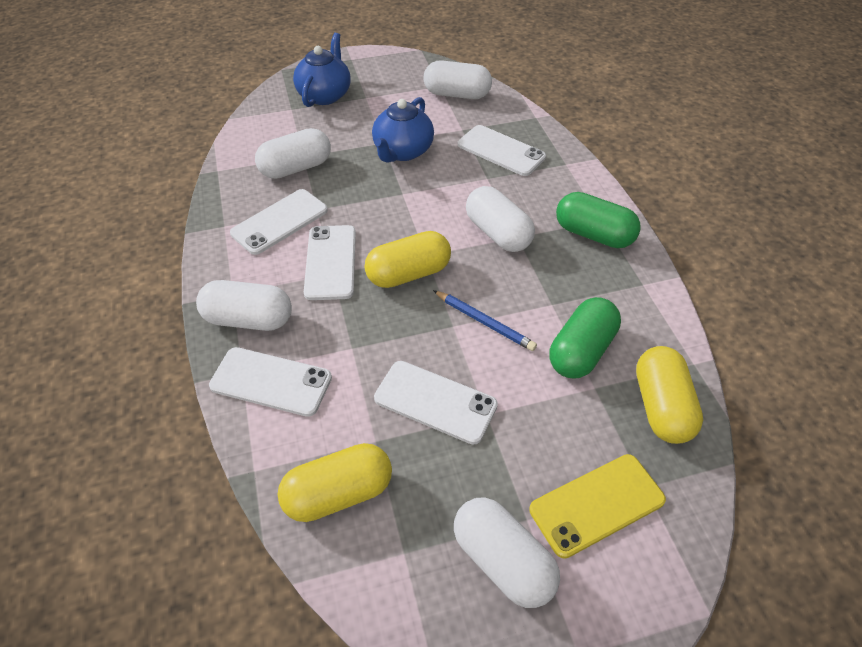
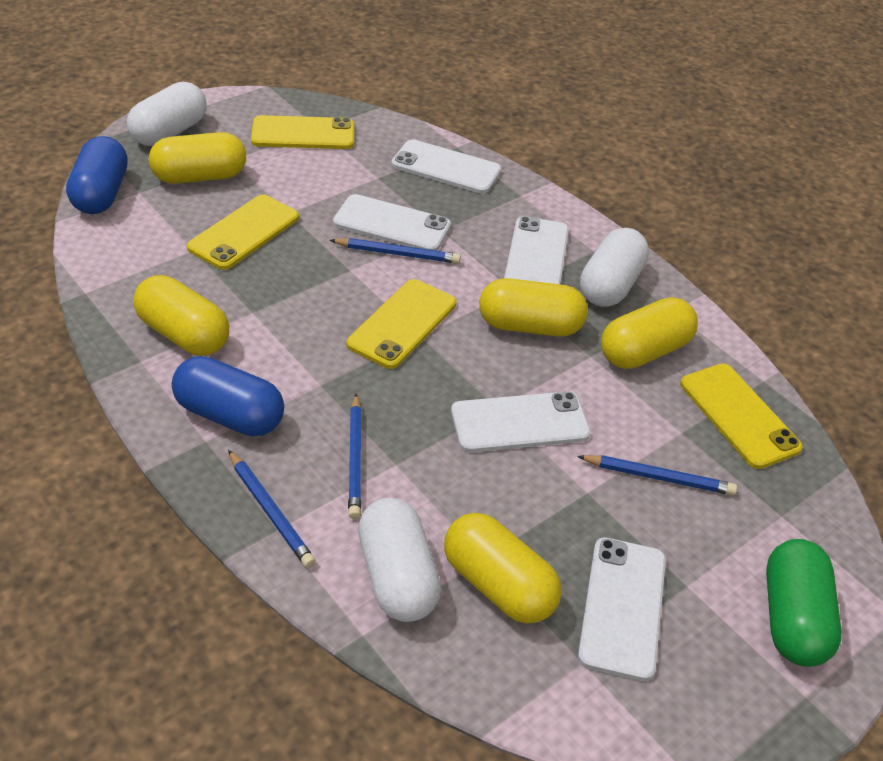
blue capsule: none = 0 -> [66,136,128,214] [172,356,284,436] = 2
blue pencil: [433,290,537,351] = 1 -> [228,450,316,568] [330,238,461,264] [348,394,362,519] [577,455,737,495] = 4
blue teapot: [293,33,351,107] [372,97,434,162] = 2 -> none = 0
green capsule: [549,297,621,378] [556,192,641,248] = 2 -> [766,539,842,667] = 1
white capsule: [196,280,292,331] [255,128,331,179] [423,60,492,99] [454,497,560,608] [466,186,535,252] = 5 -> [127,82,207,146] [358,498,441,622] [580,228,649,307] = 3
yellow capsule: [277,443,392,522] [365,231,451,288] [636,346,703,444] = 3 -> [133,275,229,356] [149,132,246,184] [444,513,561,624] [479,278,588,337] [601,297,698,369] = 5
yellow phone: [529,454,666,559] = 1 -> [187,194,299,270] [251,115,354,149] [347,279,456,369] [680,364,803,469] = 4

